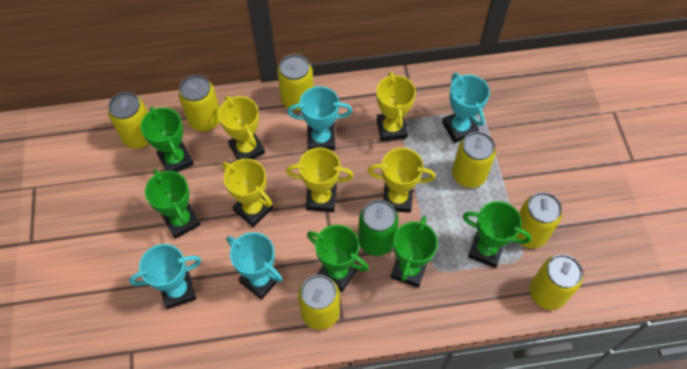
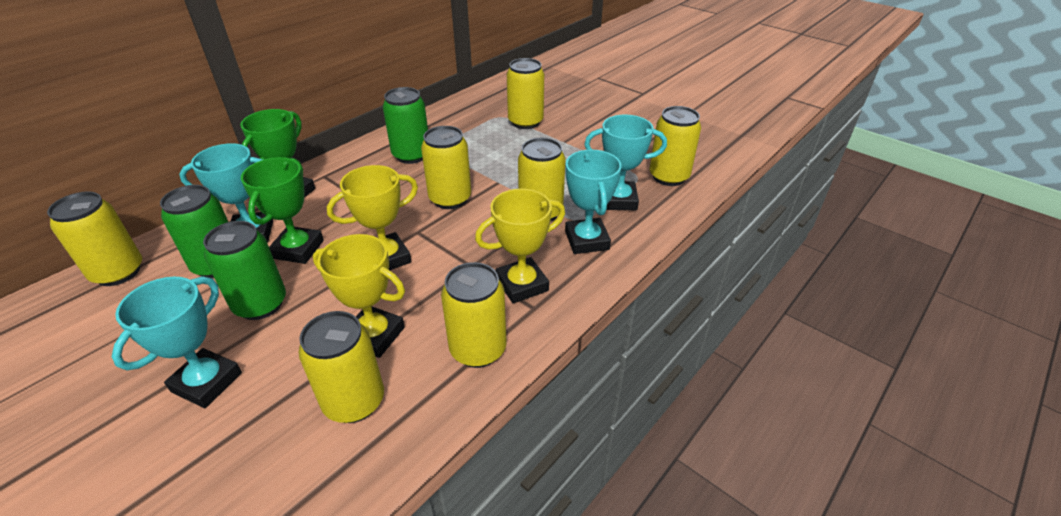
green can: [358,200,399,256] = 1 -> [160,185,228,278] [203,221,286,320] [383,87,428,164] = 3
green trophy: [141,107,194,172] [145,169,201,239] [307,225,369,292] [391,216,438,288] [463,201,531,268] = 5 -> [241,109,315,198] [241,157,324,264] = 2
yellow trophy: [218,96,265,160] [222,159,273,227] [286,148,354,212] [367,148,435,213] [376,72,416,142] = 5 -> [313,234,405,358] [327,165,418,270] [475,189,565,303] = 3

